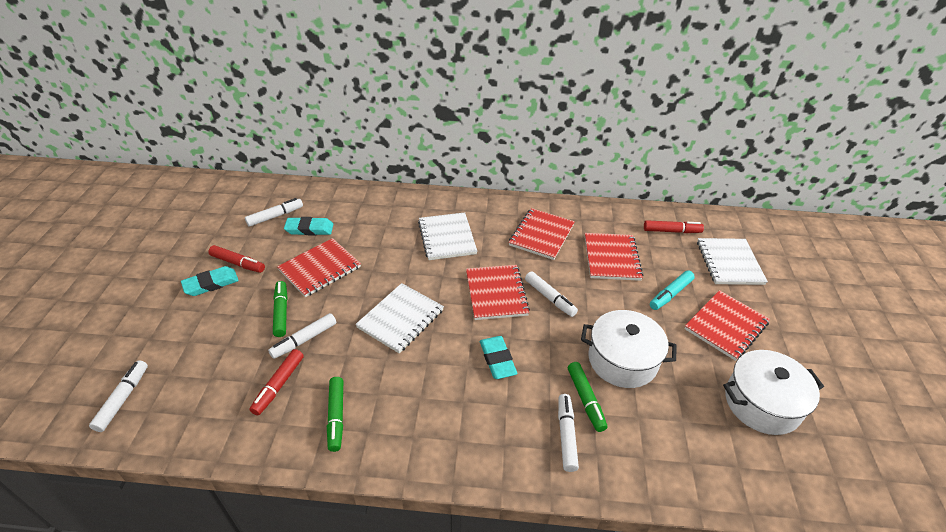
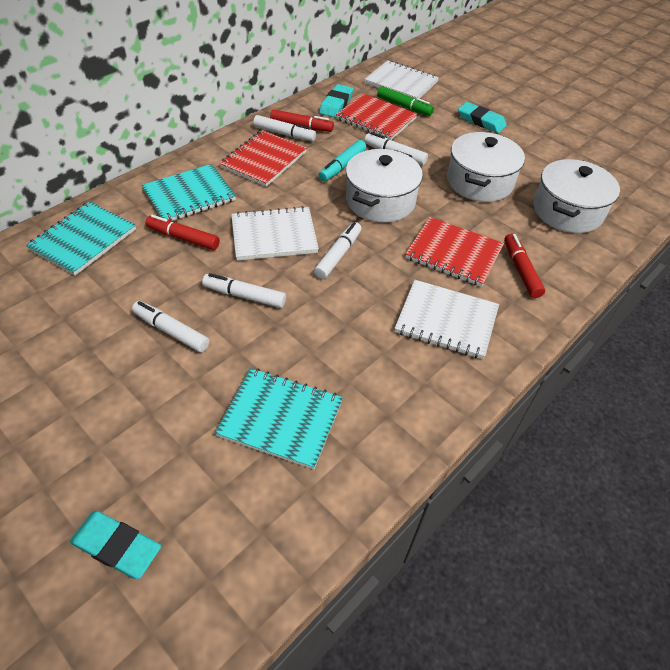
green marker: [273,281,288,337] [327,377,343,452] [568,362,607,432] = 3 -> [377,86,434,116] = 1
red notebook: [277,238,361,297] [466,265,530,320] [509,208,575,260] [585,233,643,281] [684,290,770,361] = 5 -> [220,130,307,187] [336,93,417,140] [405,217,504,287] = 3
turquoise notebook: none = 0 -> [26,202,136,276] [142,164,236,221] [215,368,343,469] = 3
white pot: [581,310,677,388] [723,350,824,435] = 2 -> [346,149,423,223] [447,132,525,202] [534,159,620,233] = 3

